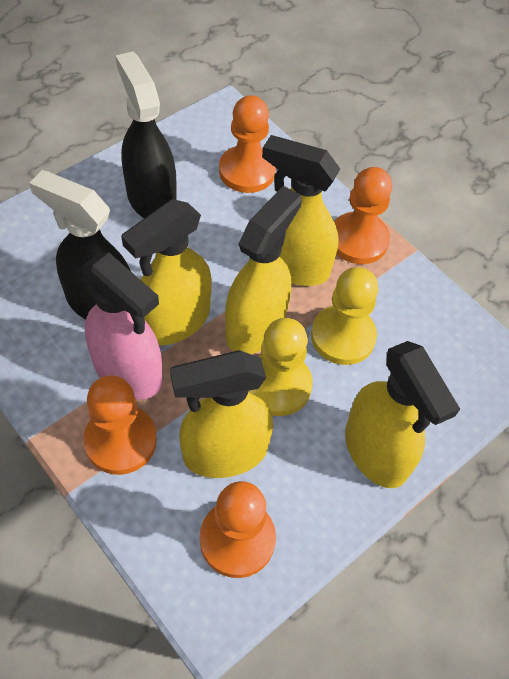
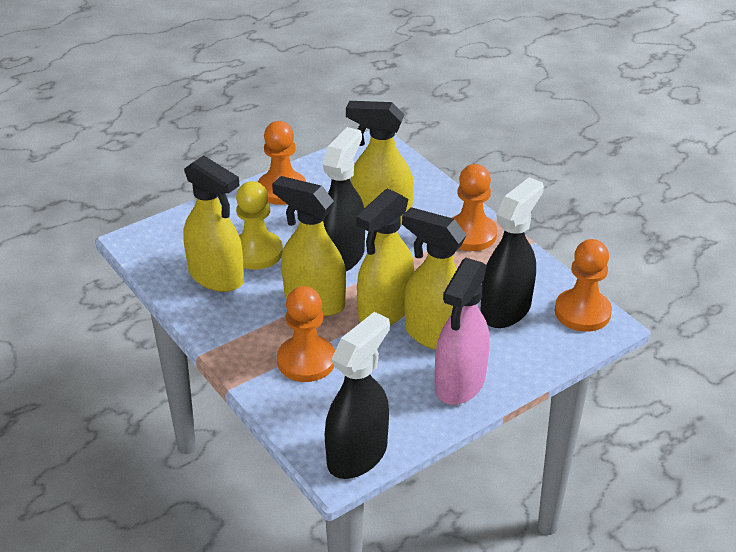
black spray bottle: [29,170,131,320] [116,51,177,218] = 2 -> [322,127,365,271] [325,312,390,479] [480,177,544,328] = 3
yellow pawn: [248,318,313,416] [311,267,378,365] = 2 -> [236,181,283,270] = 1

